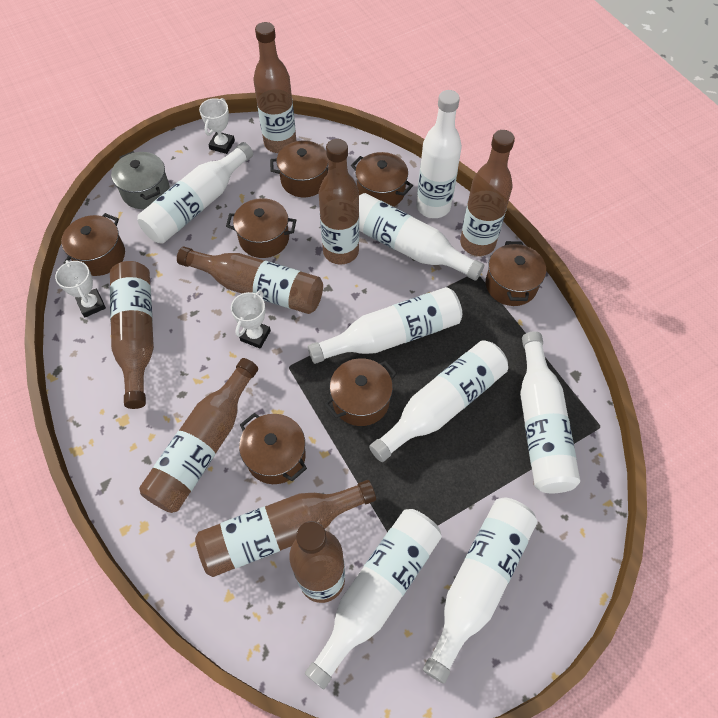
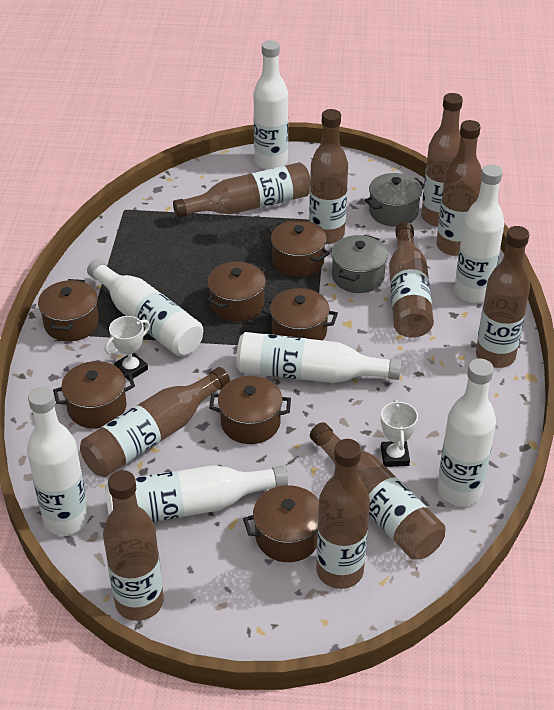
brown bottle: [110,261,154,409] [139,358,258,513] [177,247,323,314] [195,480,376,577] [253,22,296,153] [289,521,345,603] [319,139,359,264] [460,130,515,256] = 8 -> [80,367,230,477] [103,470,164,621] [173,162,310,218] [309,109,348,244] [310,422,446,559] [316,439,370,589] [389,222,434,338] [421,93,463,227] [436,120,482,256] [476,226,530,368] = 10
grey pot: [111,151,170,209] = 1 -> [331,234,388,293] [364,173,424,227] = 2
white bottle: [138,142,253,243] [305,509,442,689] [308,287,462,364] [359,193,484,281] [369,340,508,462] [416,90,462,218] [423,498,537,684] [520,331,580,493] = 8 -> [27,387,89,535] [87,259,203,356] [105,465,288,522] [236,332,401,383] [254,40,288,170] [437,358,496,506] [454,165,504,303] = 7
white trophy: [55,260,106,317] [199,98,235,154] [231,290,271,349] = 3 -> [105,316,150,381] [381,400,418,467] = 2

